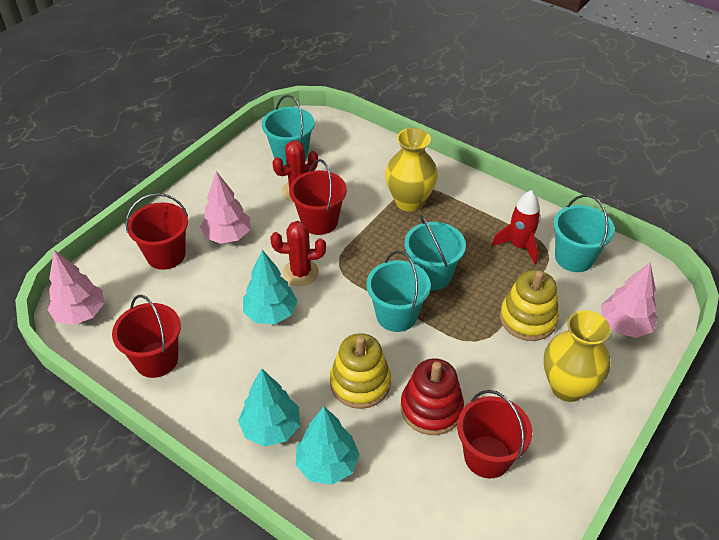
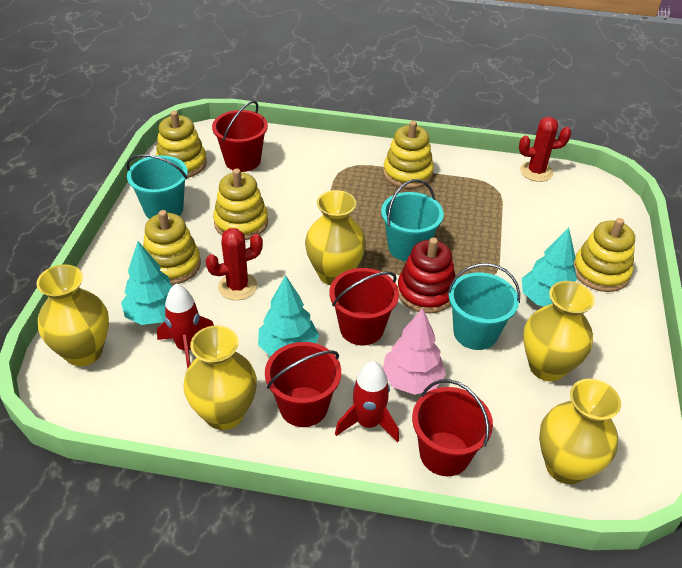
pink tree: [48,250,104,325] [200,171,250,244] [601,263,658,338] = 3 -> [383,308,446,395] = 1
red rocket: [491,190,541,265] = 1 -> [157,284,214,368] [335,361,399,443] = 2
turquoise bucket: [262,95,314,166] [366,251,431,332] [404,215,466,290] [553,195,615,272] = 4 -> [126,154,188,219] [381,179,444,261] [447,263,520,350] = 3
yellow stacking toy: [330,333,391,409] [500,270,559,341] = 2 -> [143,210,201,285] [156,111,207,178] [213,169,268,240] [383,121,434,189] [573,218,635,292] = 5
yellow vase: [385,128,438,212] [544,310,611,402] = 2 -> [37,264,109,366] [183,325,257,430] [305,190,366,285] [523,281,595,382] [539,379,621,484] = 5

